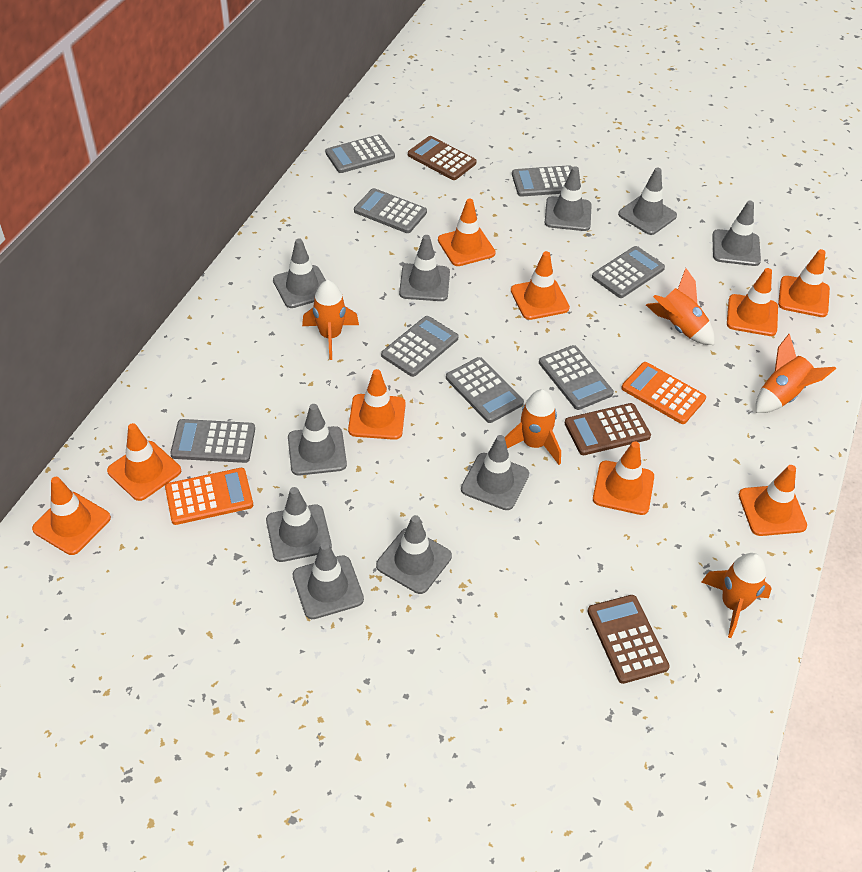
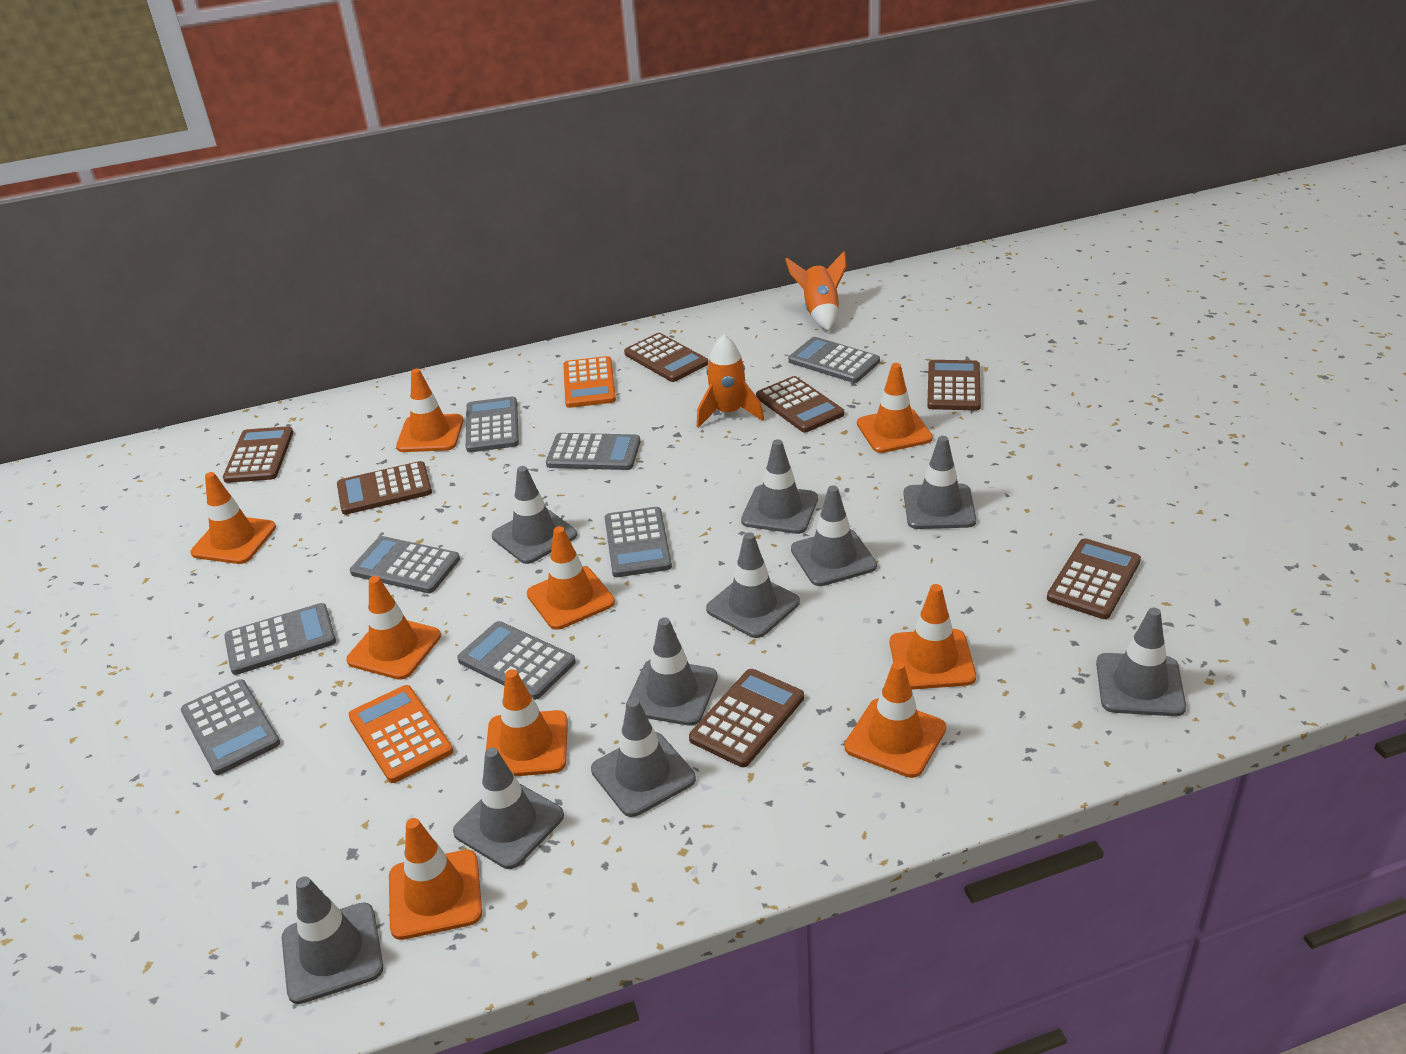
brown calculator: [408,136,477,180] [565,403,651,455] [587,595,670,684] = 3 -> [223,426,293,483] [337,461,432,515] [624,333,708,382] [689,669,804,767] [756,376,844,433] [927,360,981,410] [1047,538,1141,619] = 7
orange rocket: [302,280,359,360] [505,389,561,465] [646,268,714,345] [702,553,772,638] [756,334,836,413] = 5 -> [697,334,764,428] [785,251,847,331] = 2

